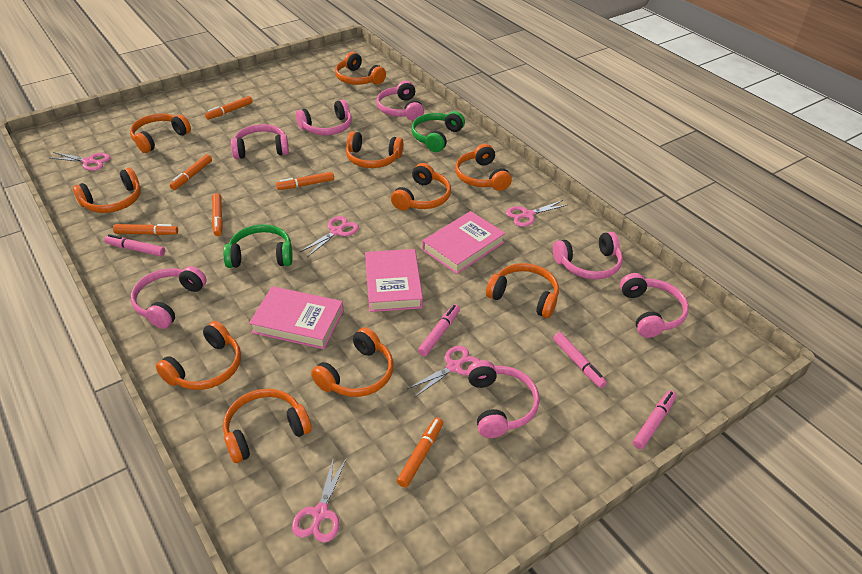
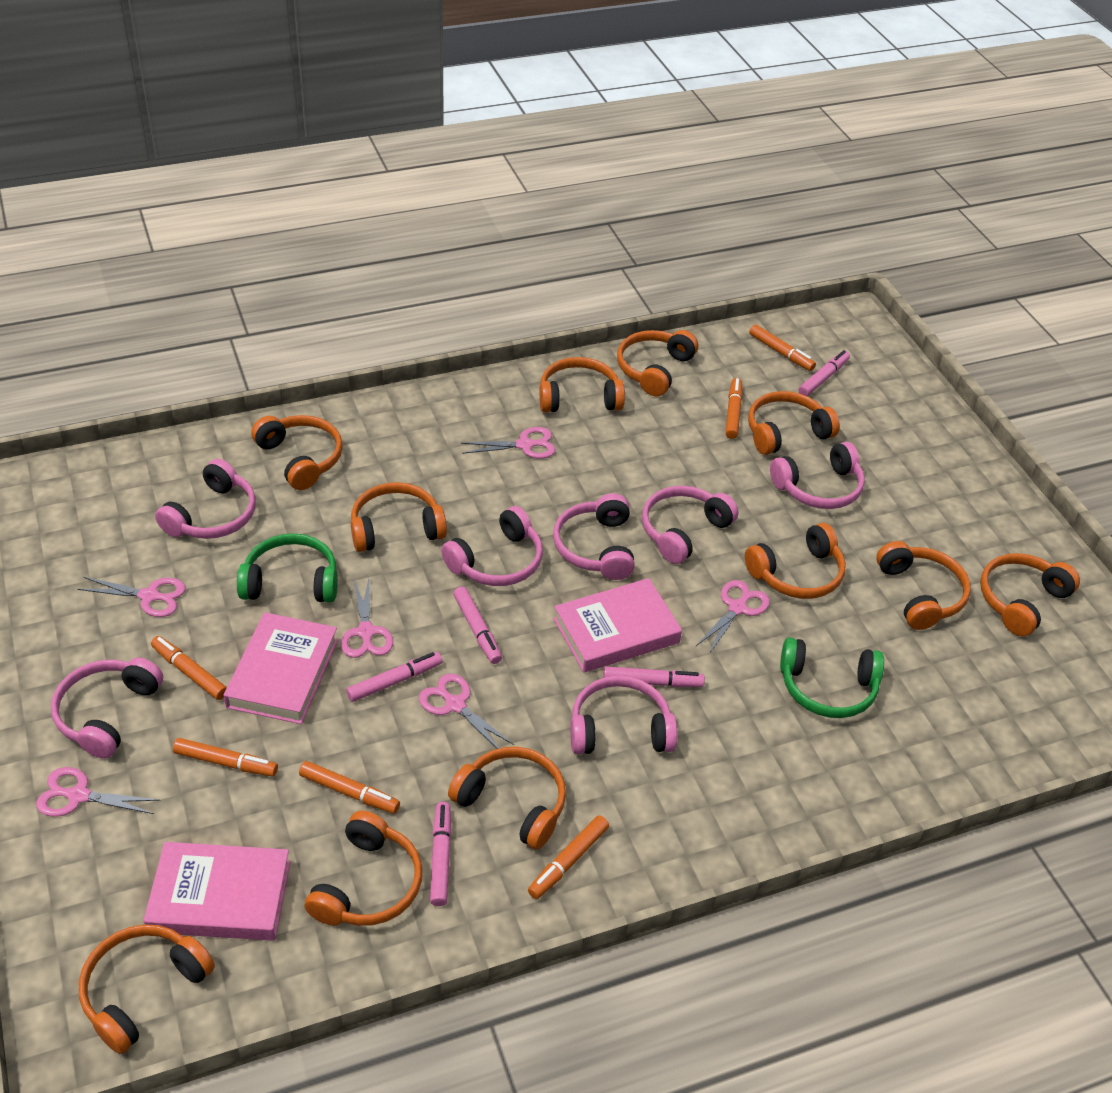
orange headphones: [73,168,141,213] [130,114,191,153] [156,321,241,390] [223,389,312,463] [311,327,394,397] [335,52,386,85] [346,131,403,168] [391,163,451,210] [455,144,512,191] [486,263,559,318] = 10 -> [79,924,215,1054] [251,415,343,490] [304,811,422,926] [351,482,447,552] [448,747,566,850] [539,357,625,413] [617,330,698,396] [745,523,846,599] [748,391,840,455] [876,541,971,630] [980,553,1080,636] = 11
pink marker: [104,234,165,256] [418,304,460,356] [553,332,607,388] [633,390,676,449] = 4 -> [346,652,443,702] [430,802,451,906] [453,587,502,664] [604,666,705,687] [798,350,850,396] = 5
pink scissors: [51,152,110,171] [292,457,347,543] [300,216,359,257] [407,346,479,398] [506,200,567,227] = 5 -> [36,767,161,817] [77,577,186,617] [341,578,393,658] [419,674,514,749] [461,427,555,459] [696,580,770,654] = 6

